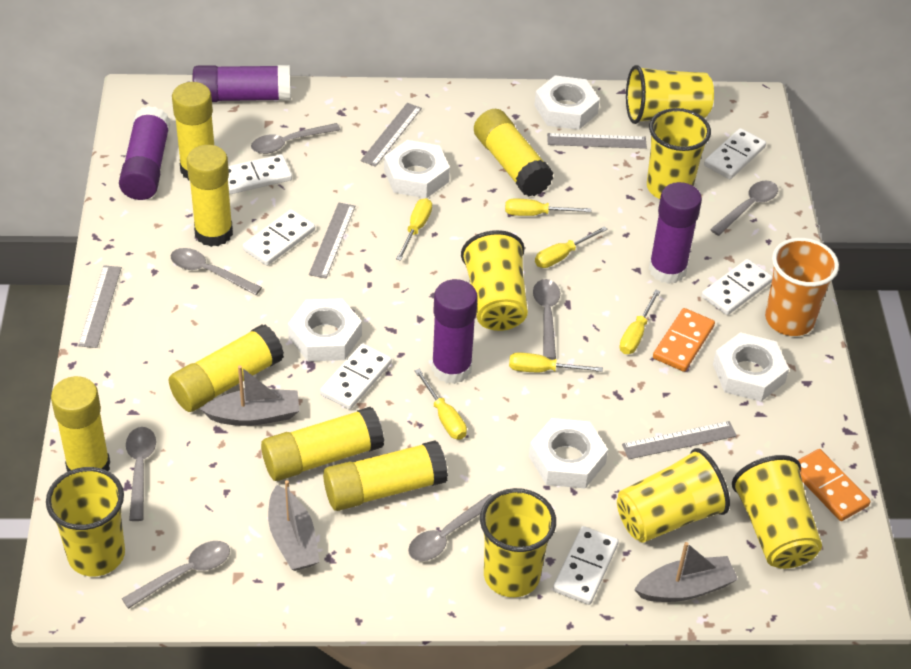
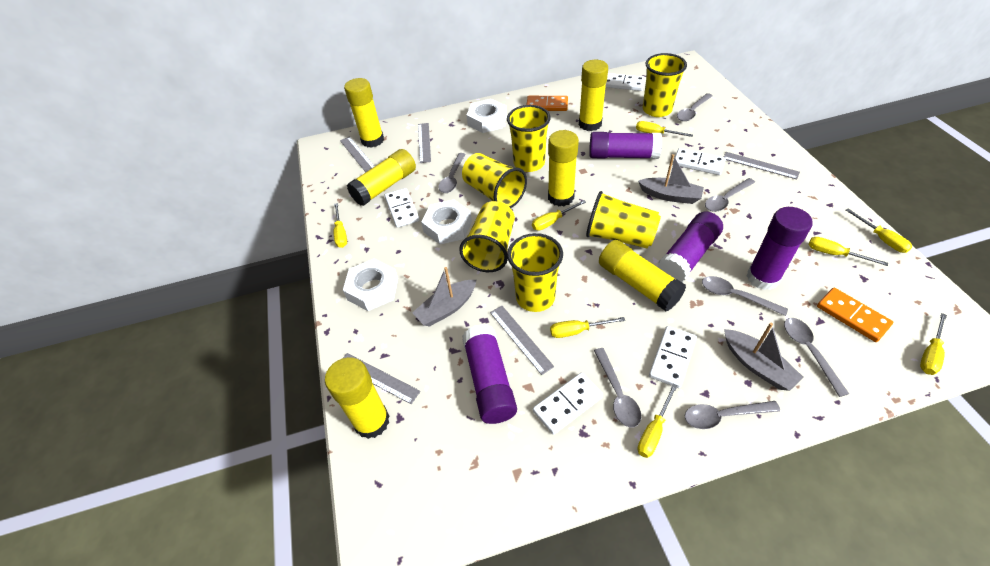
orange cup: [765,238,839,336] = 1 -> none = 0
white domino: [228,154,292,195] [243,209,315,266] [320,343,392,410] [553,526,619,605] [702,259,773,315] [704,128,766,179] = 6 -> [385,188,420,228] [533,373,603,434] [606,73,645,91] [649,326,697,388] [673,148,726,175] = 5
white nut: [288,298,362,361] [384,140,450,198] [529,418,608,488] [534,75,600,130] [713,332,789,402] = 5 -> [343,259,398,311] [421,200,472,244] [466,99,507,133] = 3
yellow cup: [46,467,125,576] [461,230,528,331] [480,488,556,597] [617,448,730,543] [626,65,714,124] [647,108,711,199] [732,455,822,569] = 7 -> [459,201,515,272] [462,153,527,208] [507,105,551,172] [507,233,563,312] [586,191,661,248] [643,53,687,117] = 6
yellow glue stick: [51,376,110,471] [169,325,284,412] [172,82,214,181] [187,145,233,247] [261,407,384,481] [323,440,448,511] [474,109,554,196] = 7 -> [325,357,390,439] [344,78,384,148] [347,149,416,206] [548,130,579,206] [579,60,608,131] [599,240,686,311] = 6
yellow screwdriver: [396,198,432,261] [414,369,467,440] [505,199,591,216] [509,352,603,372] [535,226,608,268] [619,289,660,354] = 6 -> [334,203,347,248] [532,200,586,230] [550,317,625,338] [636,121,693,137] [637,384,677,458] [809,237,888,266] [846,209,912,253] [920,313,947,375] = 8

